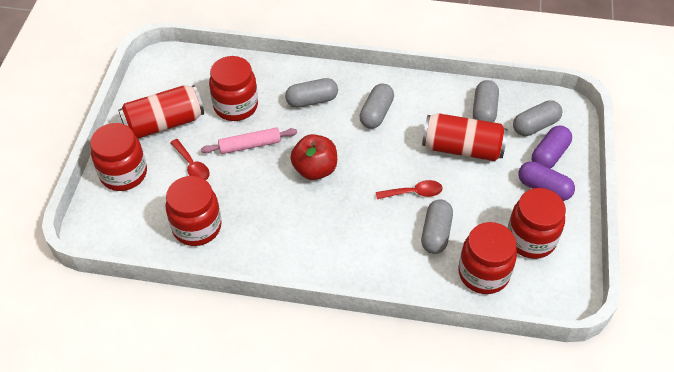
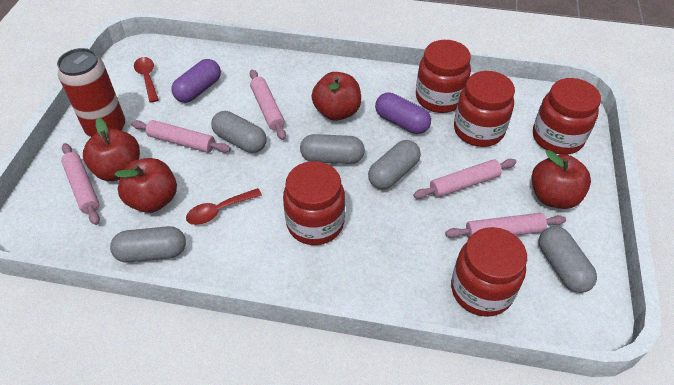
pink rolling pin: [201,127,297,154] = 1 -> [61,143,100,225] [131,120,231,153] [250,70,286,140] [413,159,517,199] [445,213,566,239] = 5
red apple: [290,134,337,180] = 1 -> [83,118,140,181] [114,158,177,213] [312,72,361,121] [531,150,591,209] = 4
red can: [118,85,204,139] [422,113,508,161] = 2 -> [57,48,125,137] = 1

